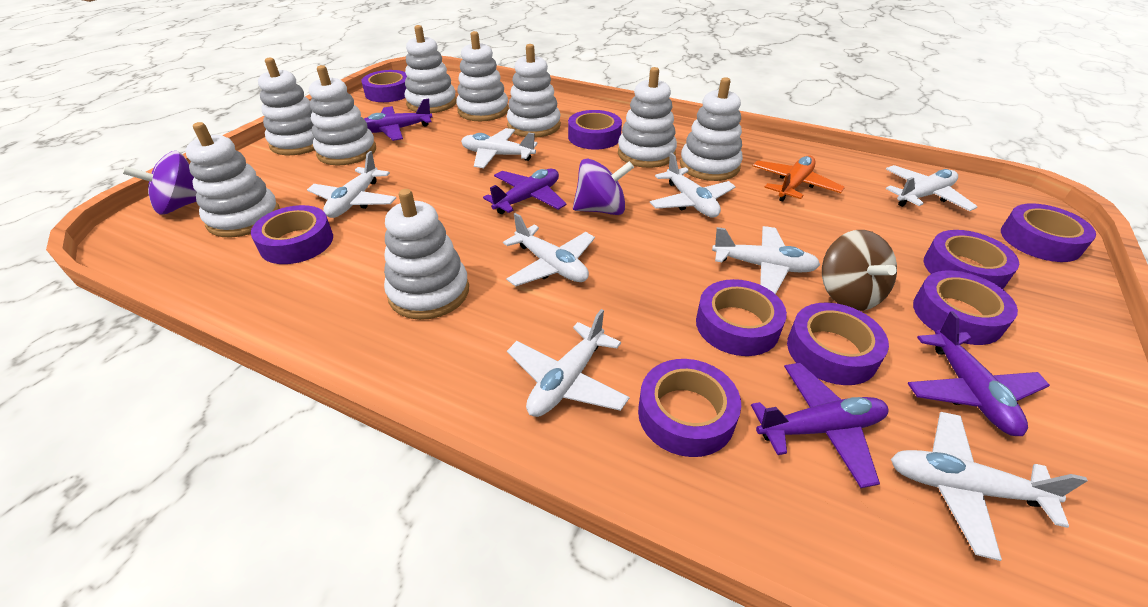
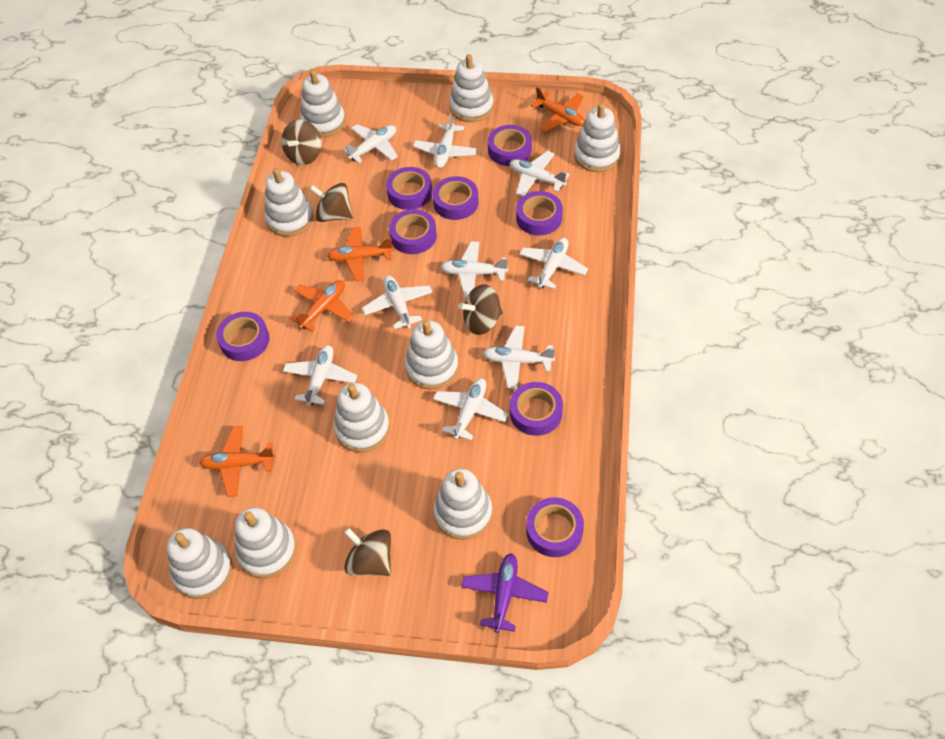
brown spinning top: [822,230,897,311] = 1 -> [281,120,322,165] [310,183,353,222] [344,528,391,576] [459,284,503,335] = 4
orange plane: [753,155,845,202] = 1 -> [199,426,276,497] [290,280,354,332] [327,227,394,281] [531,87,585,132] = 4
purple plane: [364,98,432,141] [483,169,567,214] [751,363,888,488] [908,311,1050,436] = 4 -> [461,553,548,633] = 1
purple spinning top: [123,151,197,215] [573,158,634,215] = 2 -> none = 0
purple tape: [251,205,333,264] [361,70,407,102] [568,110,622,150] [638,359,741,457] [696,279,787,356] [787,303,889,385] [913,270,1018,345] [924,230,1019,289] [1001,203,1096,262] = 9 -> [216,312,270,361] [386,167,432,210] [389,209,437,254] [432,176,479,220] [488,125,532,166] [510,382,563,436] [516,191,563,236] [526,497,584,557] = 8
white plane: [307,151,396,218] [461,128,538,168] [503,213,595,286] [507,309,630,417] [650,152,736,217] [712,226,820,294] [886,165,977,211] [891,412,1088,561] = 8 -> [283,345,357,406] [342,124,398,163] [362,275,432,329] [413,113,477,168] [433,378,508,440] [441,241,508,297] [483,326,555,389] [510,151,570,196] [519,238,588,289] = 9

